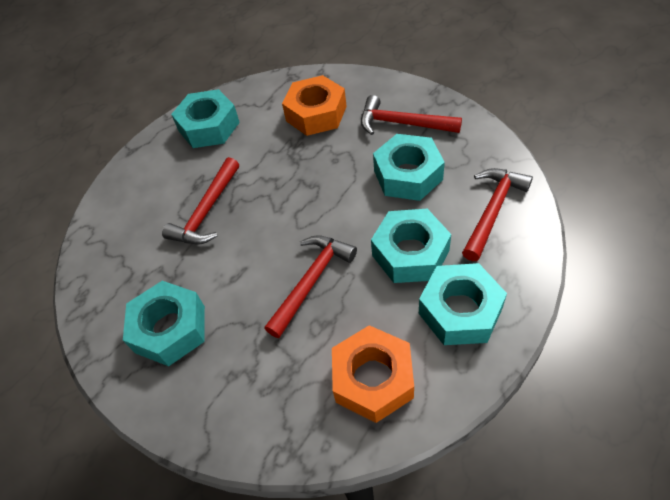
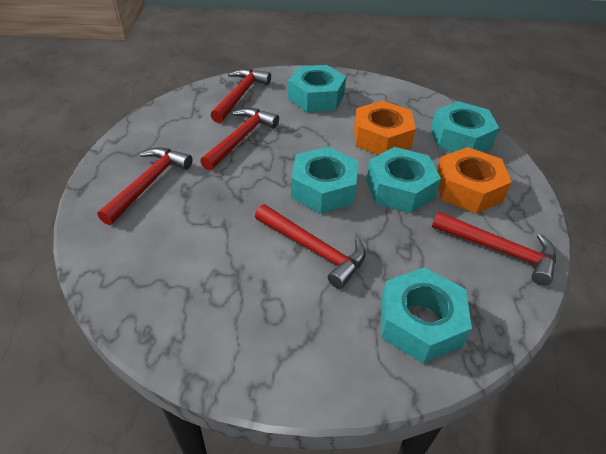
red hammer: [162,157,239,245] [264,235,357,338] [361,95,462,135] [462,168,533,261] = 4 -> [97,147,193,225] [200,108,279,171] [211,69,271,123] [255,204,366,289] [432,211,556,286] = 5

